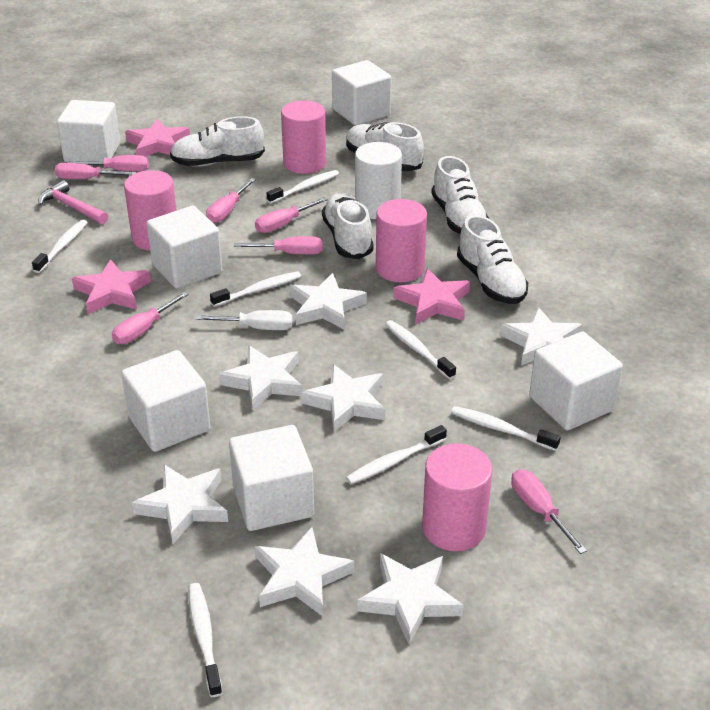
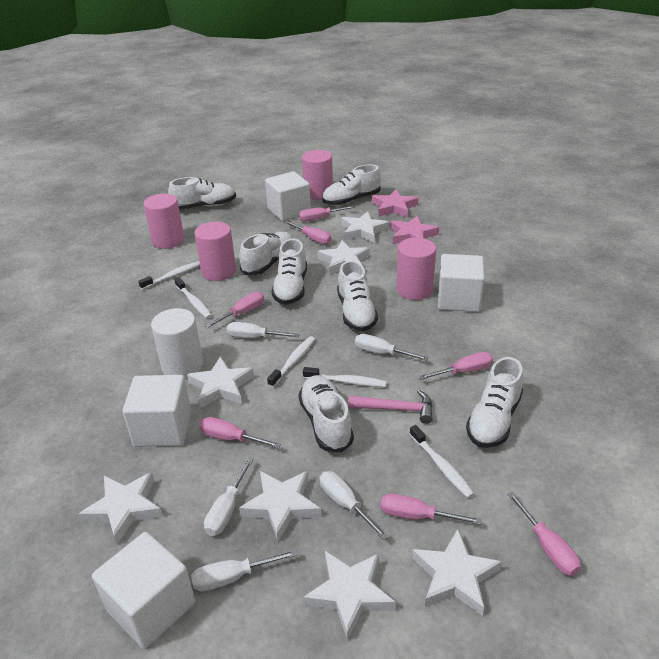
pink star: [72,259,151,314] [125,119,190,156] [393,268,470,324] = 3 -> [372,189,418,218] [390,216,439,244] = 2
white cube: [57,100,121,162] [121,350,211,452] [147,206,223,289] [229,425,314,531] [332,60,391,125] [529,332,623,431] = 6 -> [92,532,195,649] [123,375,191,447] [265,171,311,221] [438,254,485,312] = 4
white screwdriver: [196,310,293,330] = 1 -> [191,549,298,591] [204,457,254,536] [227,322,300,338] [319,471,389,540] [355,334,429,361] = 5
white shoe: [170,116,265,167] [322,193,374,259] [346,122,424,171] [431,156,489,234] [457,215,528,304] = 5 -> [168,177,236,210] [239,232,293,275] [271,239,307,305] [298,375,354,453] [322,164,381,205] [337,261,378,331] [466,357,523,448] = 7
white toothbrush: [32,220,88,273] [188,583,223,697] [210,271,301,307] [266,170,339,204] [346,425,447,484] [385,320,456,379] [451,406,561,451] = 7 -> [138,261,200,290] [174,277,212,318] [267,336,315,387] [303,367,387,387] [410,425,474,498] = 5

